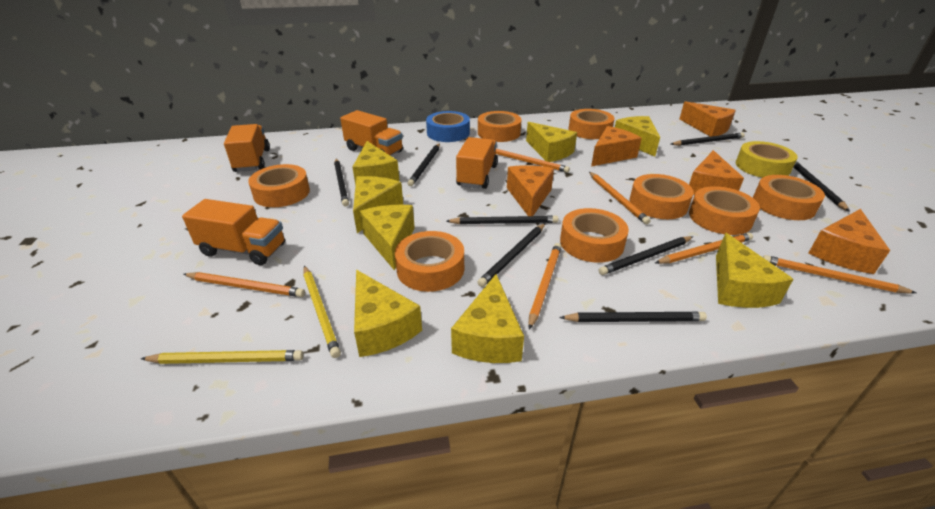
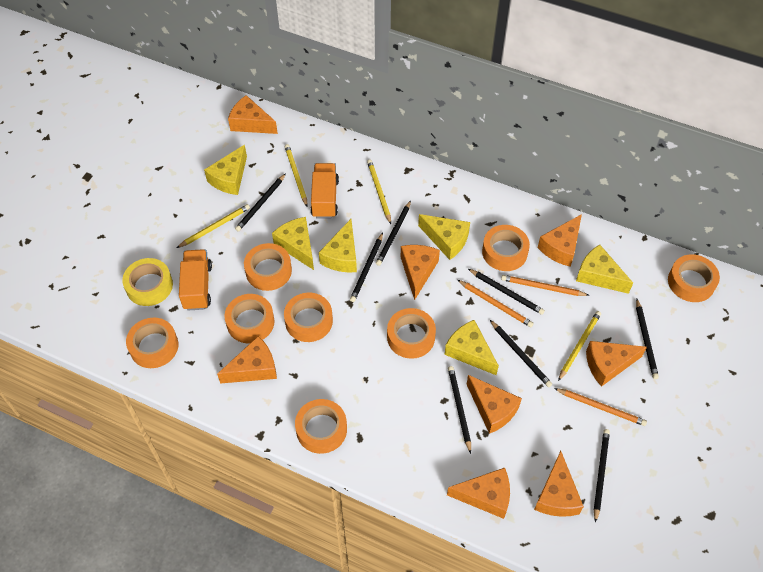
blue tape: [426,111,470,142] = 1 -> none = 0
orange cheese: [507,165,554,216] [591,126,642,167] [679,101,736,137] [689,150,744,195] [809,209,890,274] = 5 -> [217,336,277,384] [228,95,278,134] [401,245,440,300] [447,468,510,519] [466,375,522,434] [534,451,584,517] [538,214,582,267] [586,341,647,387] = 8
orange pencil: [183,272,305,297] [496,148,570,173] [528,243,561,330] [589,172,651,224] [655,233,753,264] [763,255,916,294] = 6 -> [458,280,534,327] [501,275,590,296] [554,388,647,426] = 3
orange truck: [182,199,285,265] [224,124,270,172] [340,110,403,156] [456,137,498,189] = 4 -> [179,249,212,311] [311,163,339,218] = 2
yellow cheese: [353,141,400,186] [353,176,403,233] [354,270,422,357] [360,205,415,271] [451,274,524,363] [526,122,577,162] [615,116,660,156] [716,233,793,308] = 8 -> [204,145,247,195] [272,217,314,270] [319,219,357,272] [418,214,470,260] [445,320,499,375] [576,245,633,294] = 6
yellow pencil: [141,350,304,364] [303,266,341,358] = 2 -> [177,204,250,248] [285,144,308,207] [367,160,391,224] [558,311,601,381] = 4

